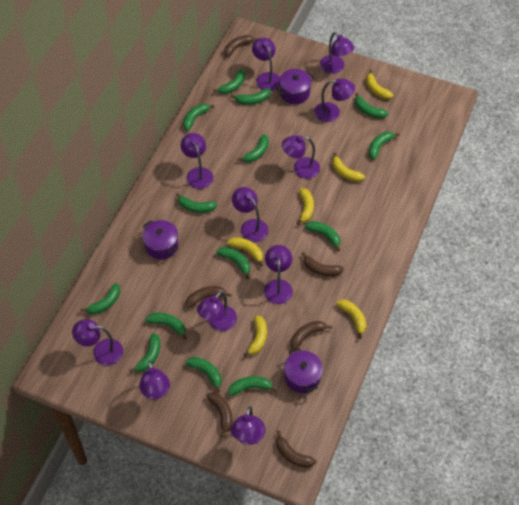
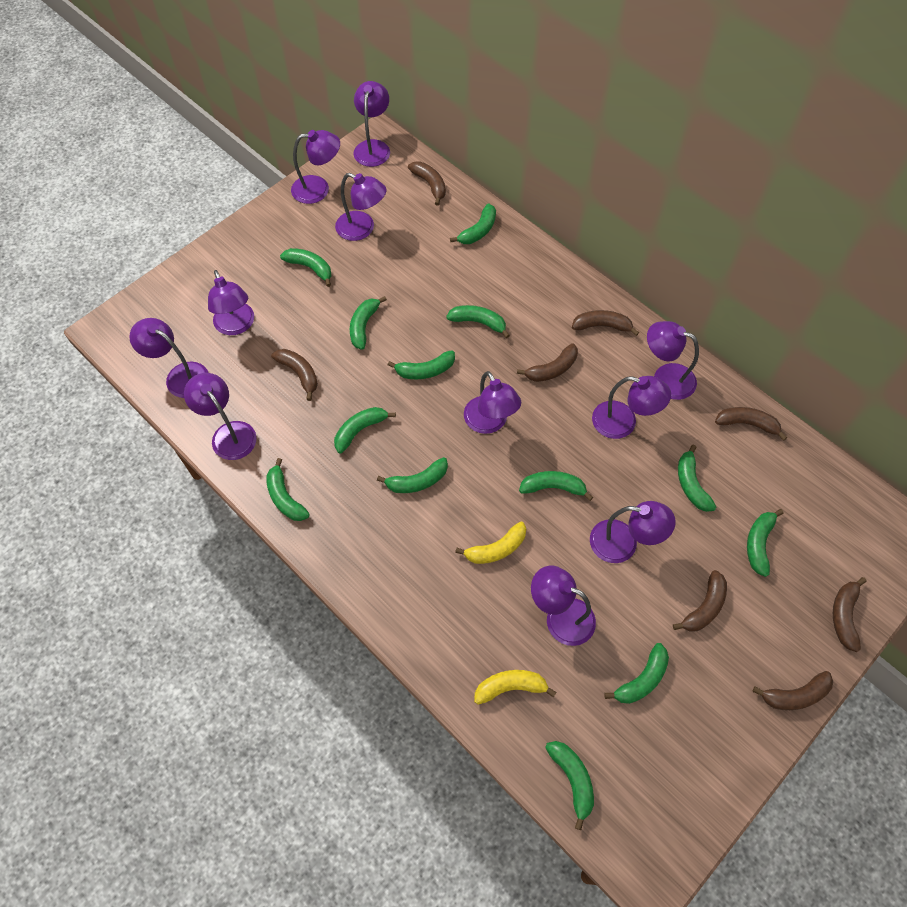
brown banana: [186,286,231,308] [207,392,233,438] [224,35,259,57] [276,430,316,468] [291,321,332,350] [301,252,344,276] = 6 -> [271,349,318,401] [408,161,446,206] [517,343,578,382] [572,310,639,336] [673,570,727,632] [715,407,787,441] [753,671,833,710] [833,577,867,652] = 8
green banana: [81,283,120,314] [129,333,160,373] [145,313,187,340] [175,192,217,213] [183,104,215,131] [185,357,222,393] [213,69,245,94] [216,247,250,279] [228,376,277,396] [231,88,271,105] [237,134,269,162] [305,221,340,251] [355,93,388,119] [369,132,399,159] = 14 -> [266,458,310,521] [280,248,332,287] [334,407,396,453] [350,296,387,350] [377,457,448,493] [388,351,455,379] [446,305,510,338] [450,203,496,244] [519,471,593,501] [545,741,594,830] [604,643,669,704] [678,445,716,512] [747,509,784,577] = 13
purple pot: [142,220,178,259] [276,69,315,104] [284,348,323,393] = 3 -> none = 0
yellow banana: [227,237,263,266] [243,315,267,357] [297,188,314,225] [332,152,365,182] [336,299,367,339] [366,70,393,99] = 6 -> [455,522,526,564] [474,670,557,705] = 2

